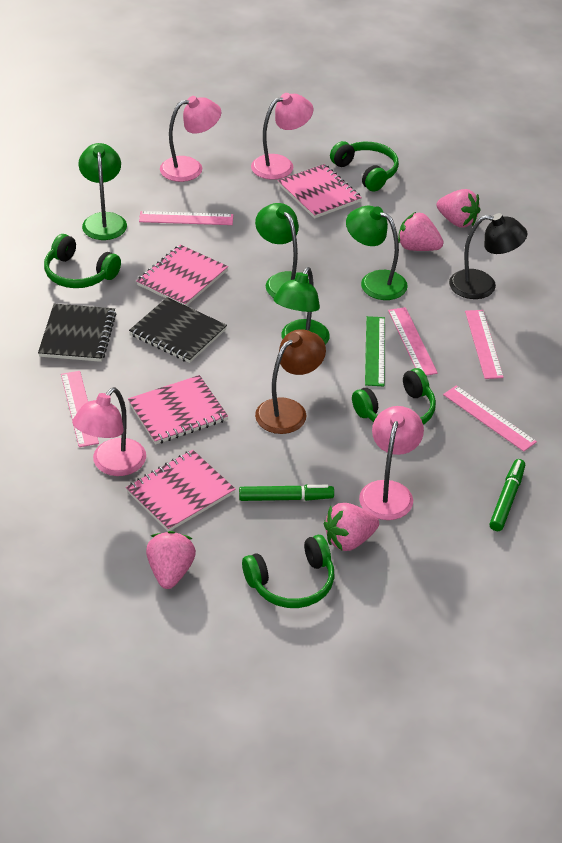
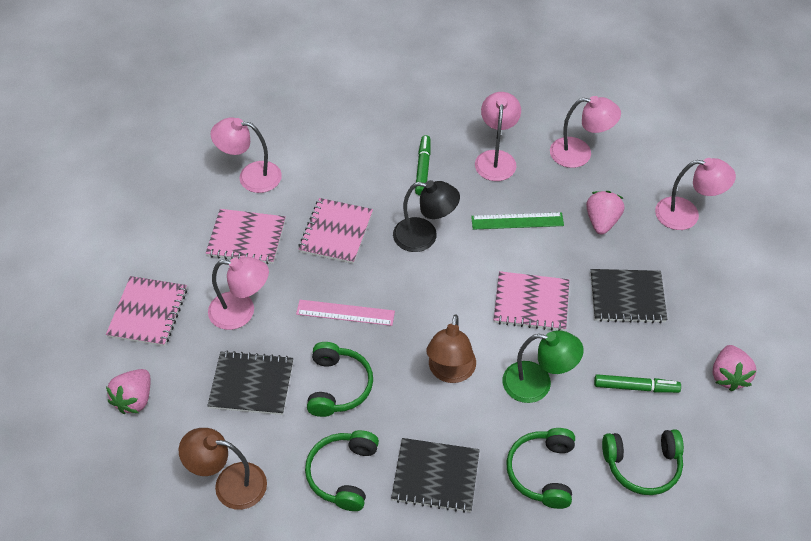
black notebook: [38,304,116,362] [129,297,227,363] = 2 -> [207,351,293,415] [391,438,480,513] [590,269,667,323] = 3
brown lamp: [255,329,326,434] = 1 -> [179,428,267,510] [426,314,476,383] = 2
green lamp: [78,143,127,240] [255,203,309,298] [273,267,330,345] [346,206,408,300] = 4 -> [503,330,584,403] = 1
pink lamp: [72,387,146,476] [160,96,221,182] [251,93,313,180] [359,406,424,520] = 4 -> [208,257,269,330] [210,117,282,193] [475,92,521,181] [550,96,621,168] [655,158,736,230] = 5
pink ruler: [61,371,99,447] [139,211,233,225] [388,307,438,376] [443,385,537,452] [465,310,504,379] = 5 -> [296,300,395,326] = 1
pink strawberry: [146,531,196,589] [324,503,379,551] [398,212,444,251] [436,189,481,228] = 4 -> [106,369,151,414] [586,191,624,235] [713,345,756,391] = 3

